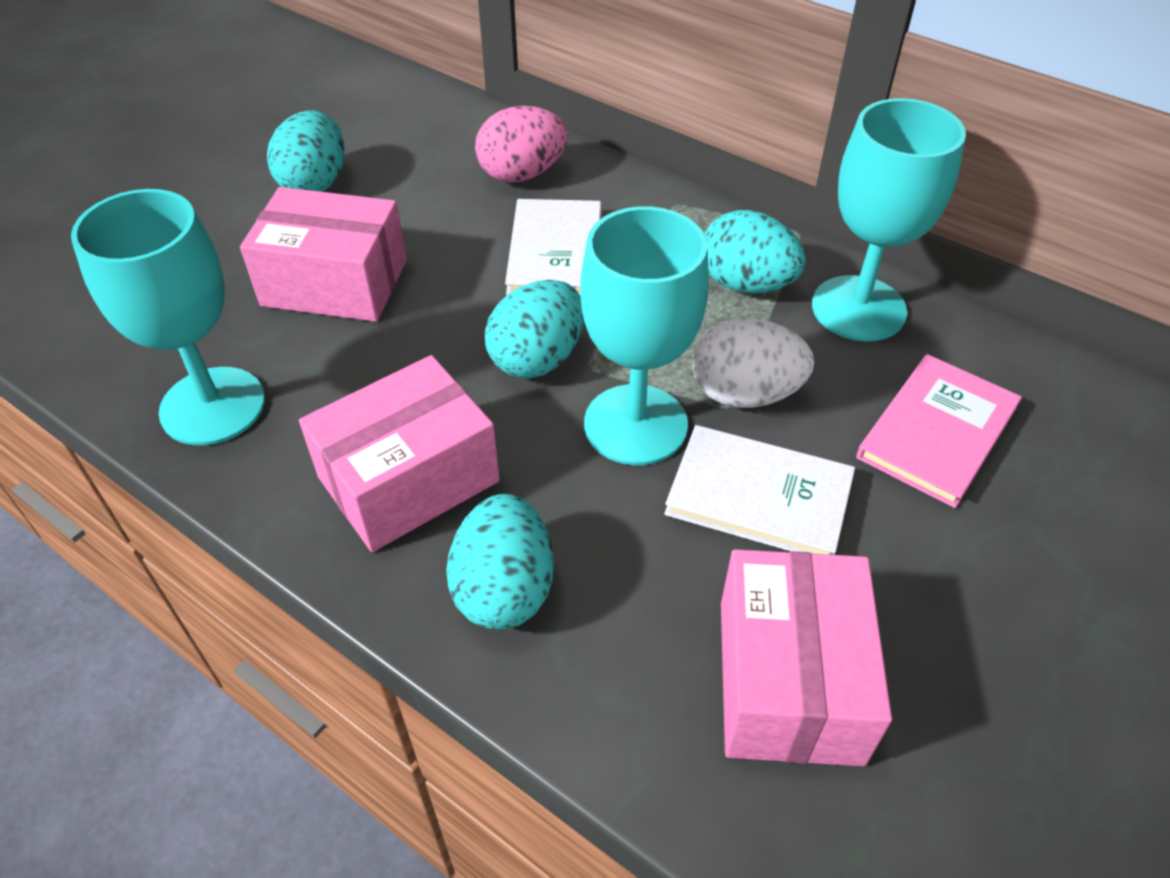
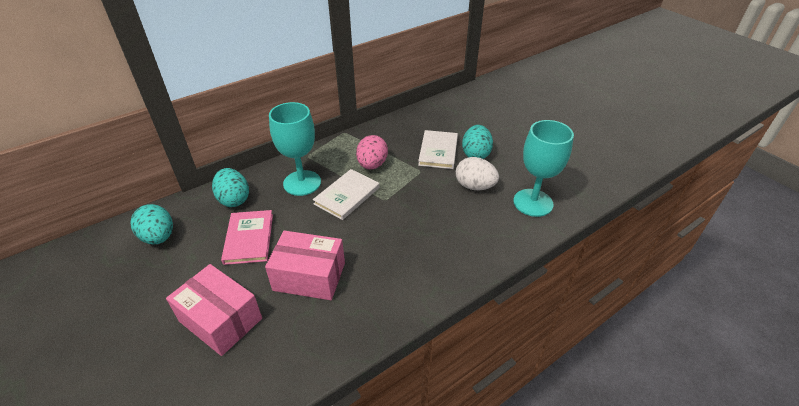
pink box: [240,187,407,322] [299,355,500,552] [721,549,892,767] = 3 -> [166,264,262,356] [265,231,345,300] = 2
turquoise egg: [267,110,345,192] [446,494,554,630] [485,280,584,378] [704,210,806,293] = 4 -> [131,204,173,244] [212,168,249,207] [462,125,493,159] = 3
turquoise goblet: [71,189,265,446] [580,206,709,465] [812,98,966,341] = 3 -> [269,102,321,196] [513,120,574,217] = 2

